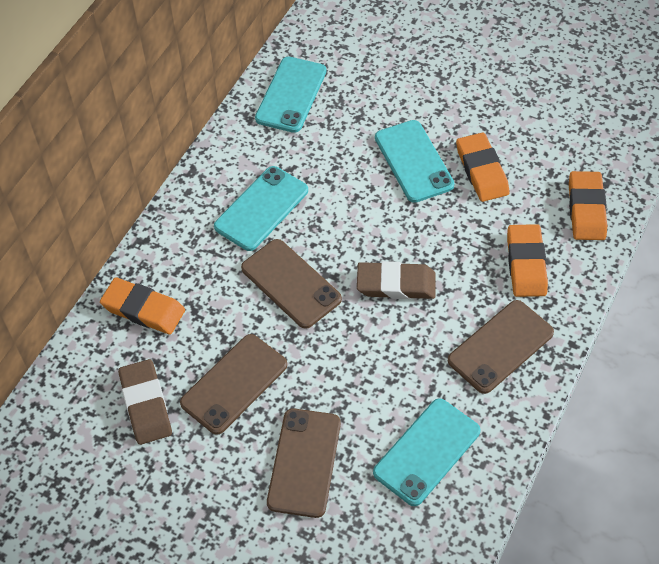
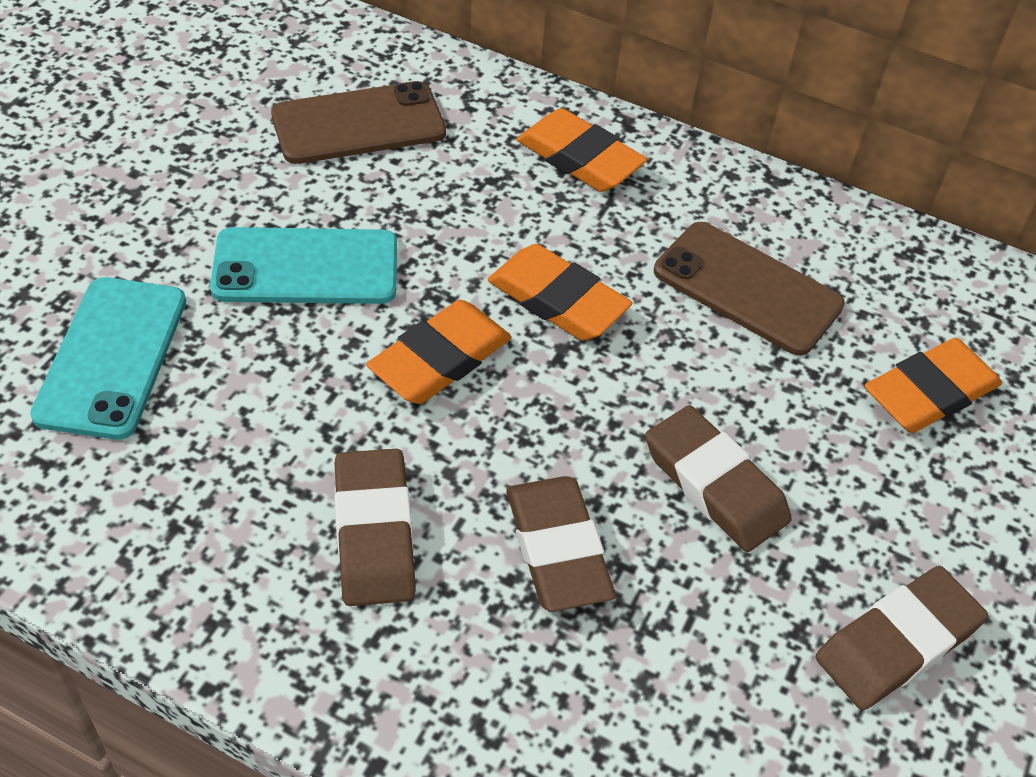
brown eraser: [118,359,172,445] [357,261,435,299] = 2 -> [335,449,416,606] [506,476,616,612] [645,405,792,552] [816,566,988,710] = 4
brown phone: [180,334,287,435] [241,239,342,329] [267,408,341,518] [448,300,554,394] = 4 -> [271,81,446,164] [654,222,845,356] = 2
turquoise phone: [214,166,308,251] [255,57,326,133] [373,398,480,506] [375,120,455,203] = 4 -> [30,277,186,440] [210,227,397,304] = 2

